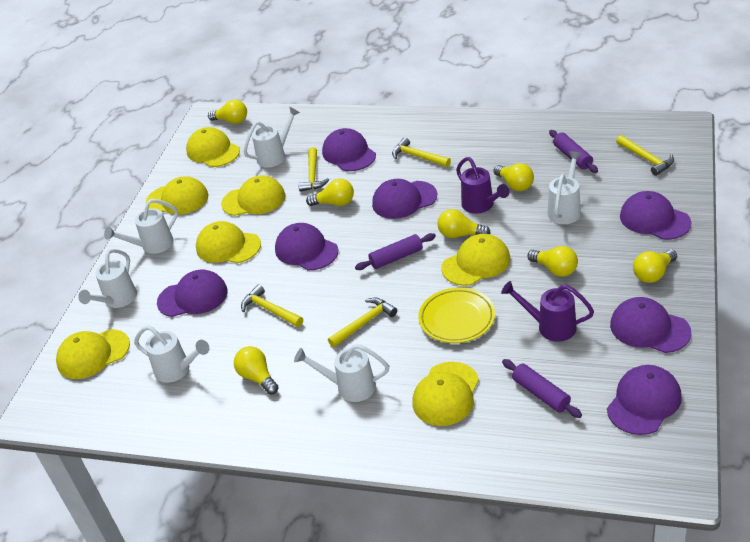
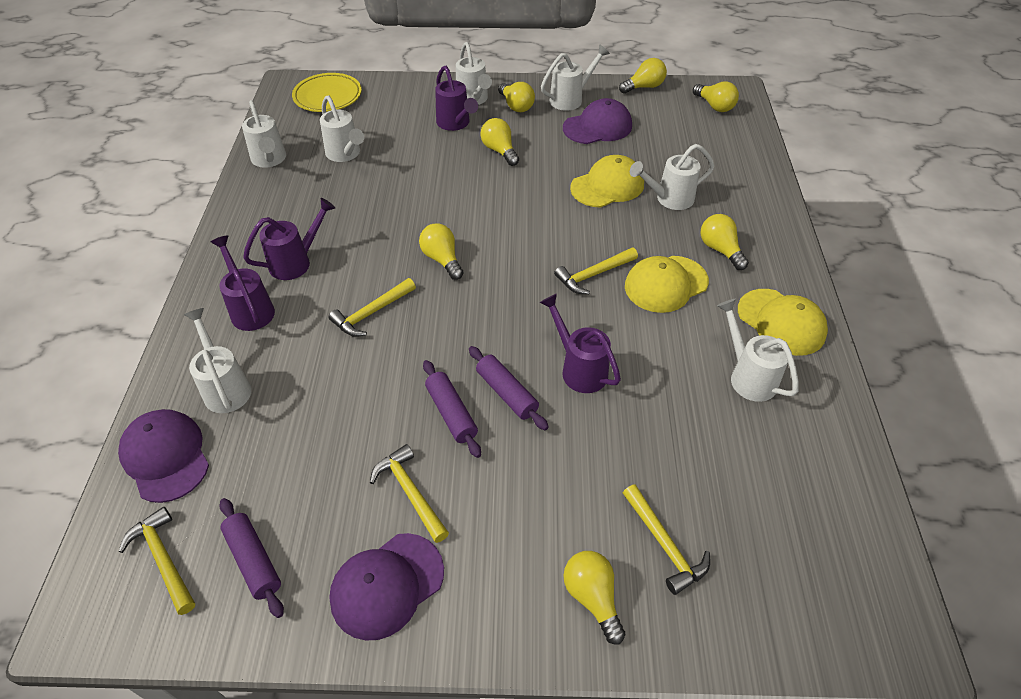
purple cap: [157,269,228,317] [275,223,338,270] [322,128,376,171] [372,179,437,219] [607,365,682,435] [610,297,691,353] [620,191,691,240] = 7 -> [118,409,209,503] [329,533,444,640] [563,98,632,144] = 3
purple watering can: [456,157,510,214] [501,281,594,342] = 2 -> [211,235,275,331] [243,198,335,280] [435,66,478,131] [540,294,621,393] = 4
white watering can: [78,249,137,308] [104,199,178,254] [134,325,209,383] [243,107,300,168] [294,344,389,402] [548,151,582,224] = 6 -> [184,308,252,413] [242,100,286,168] [320,95,364,162] [456,42,492,105] [541,44,610,111] [630,144,714,210] [717,299,799,402] = 7
yellow cap: [56,329,130,379] [146,176,208,215] [186,127,240,167] [196,221,261,263] [221,175,285,216] [412,362,479,426] [441,234,510,286] = 7 -> [570,155,644,207] [625,256,709,313] [738,289,828,356] = 3

